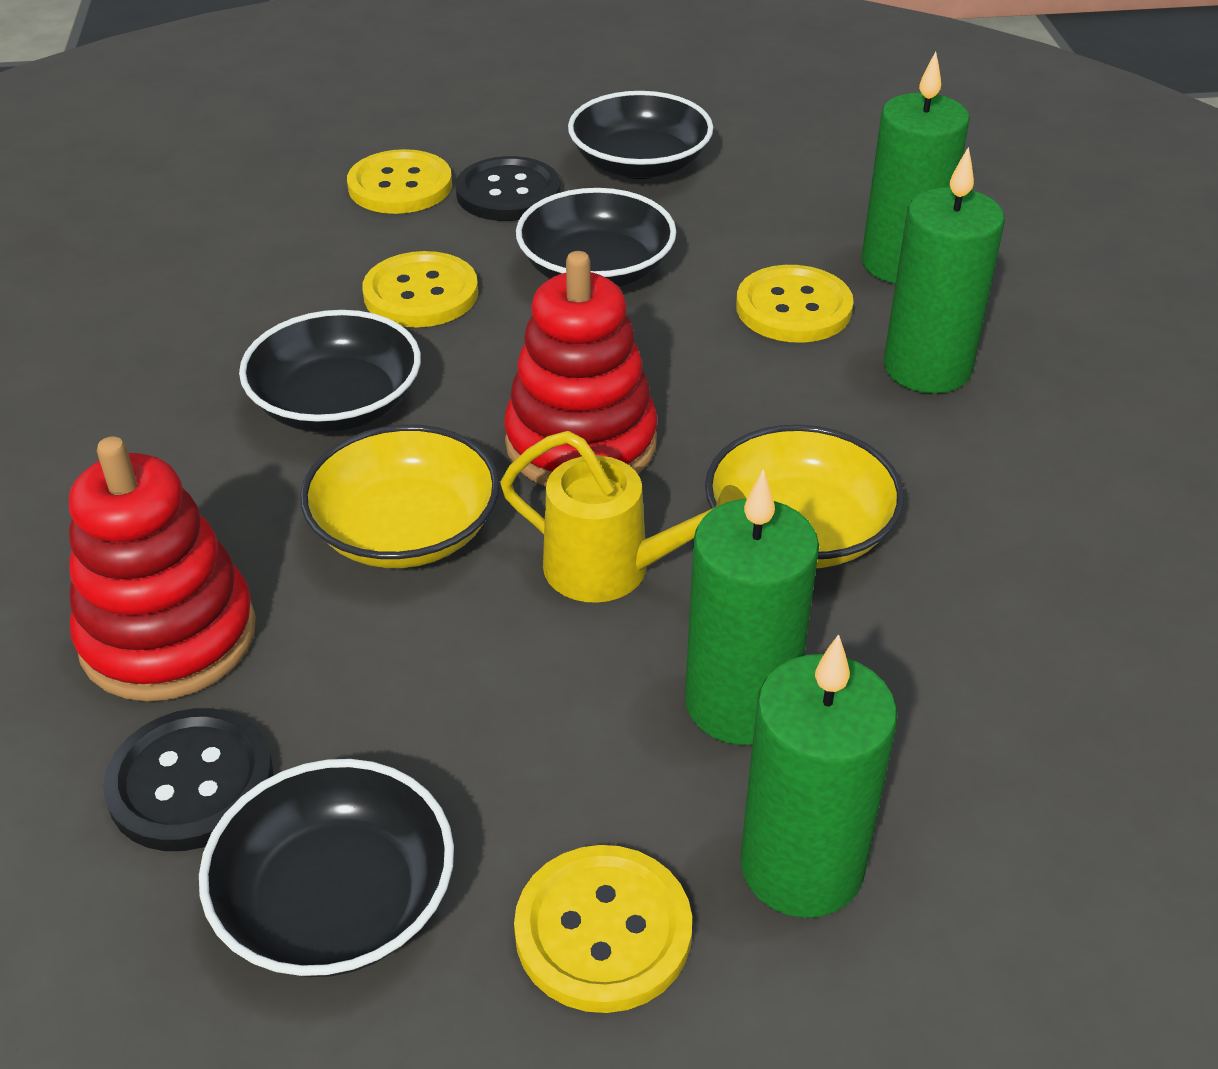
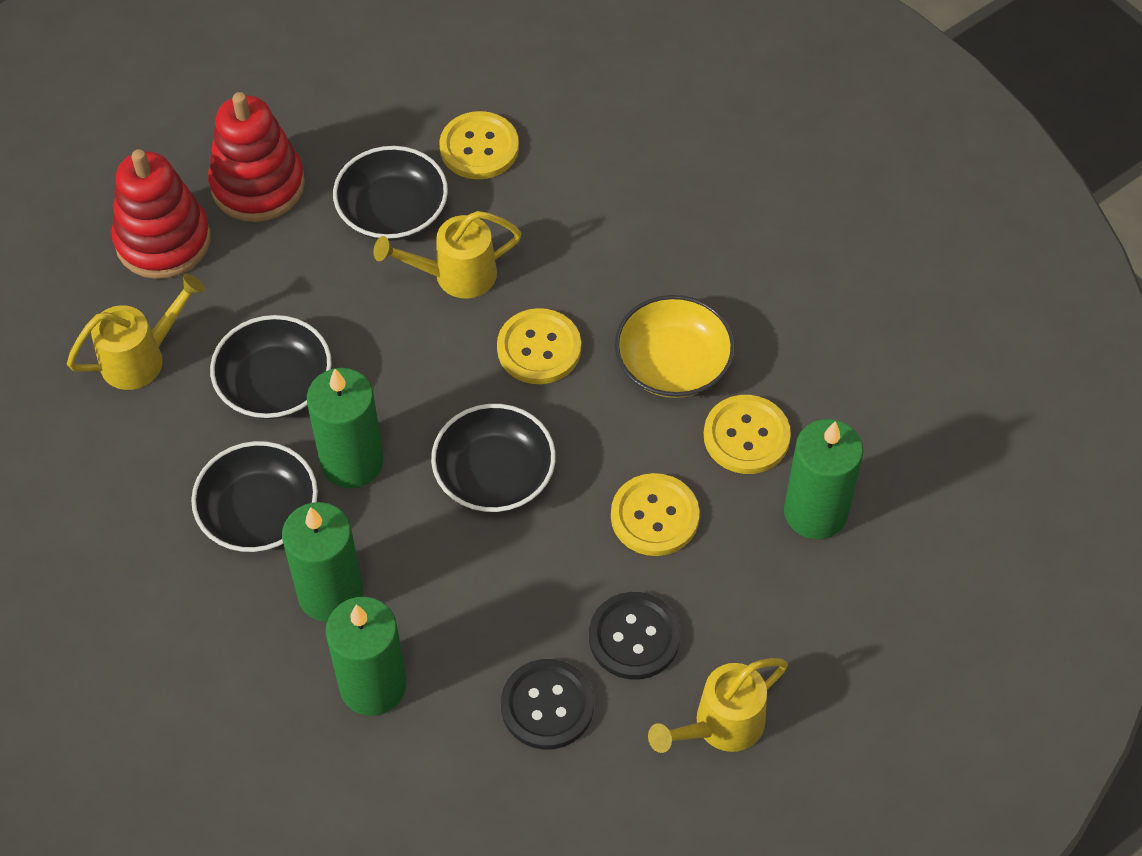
yellow bowl: [300,425,500,568] [705,425,904,568] = 2 -> [615,295,735,398] = 1
yellow watering can: [500,431,746,603] = 1 -> [67,273,205,390] [373,211,522,299] [648,658,788,753] = 3

